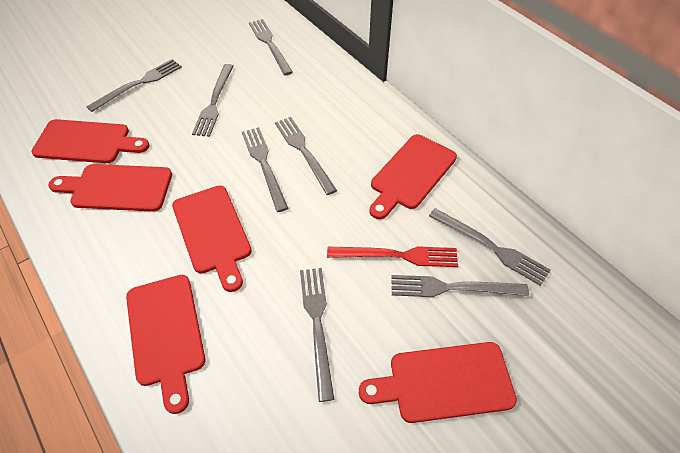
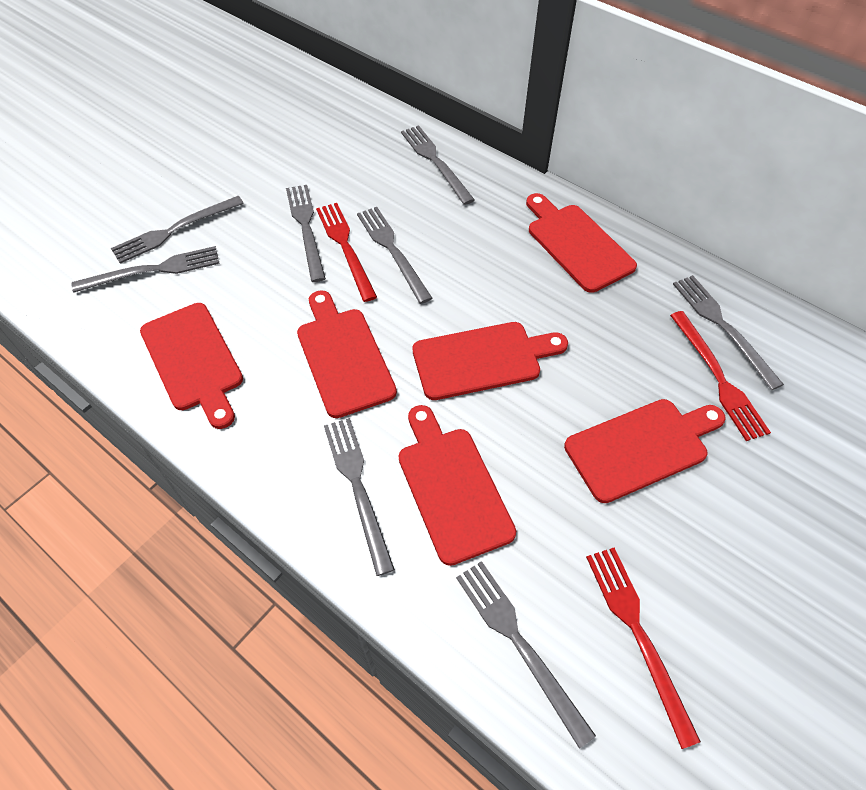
red fork: [327,246,458,267] = 1 -> [316,203,377,302] [586,548,701,749] [670,311,771,441] = 3

